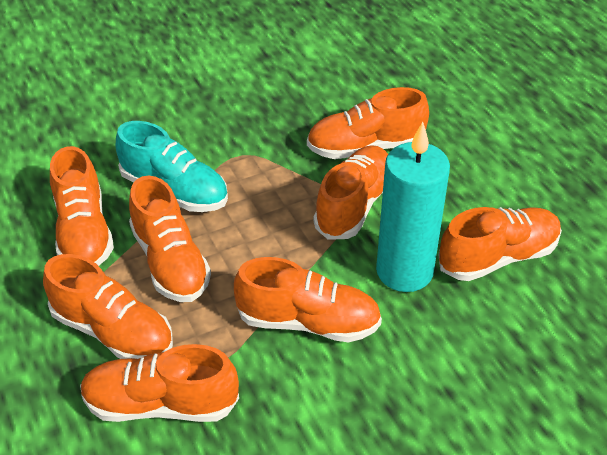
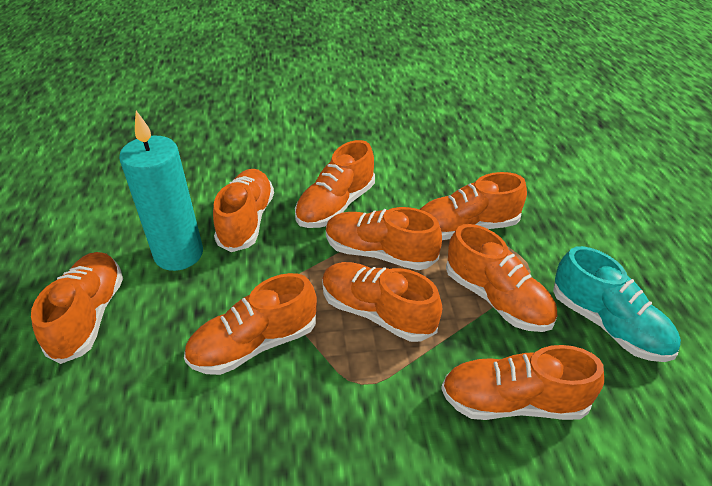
orange shoe: [43,254,173,359] [50,146,114,266] [80,344,239,422] [129,176,211,302] [234,257,382,342] [307,87,429,159] [314,145,388,240] [439,207,562,281] = 8 -> [31,252,123,364] [184,273,317,375] [213,169,274,252] [295,140,375,228] [322,262,442,342] [326,207,442,270] [419,172,527,240] [441,345,604,420] [446,224,557,332] = 9

